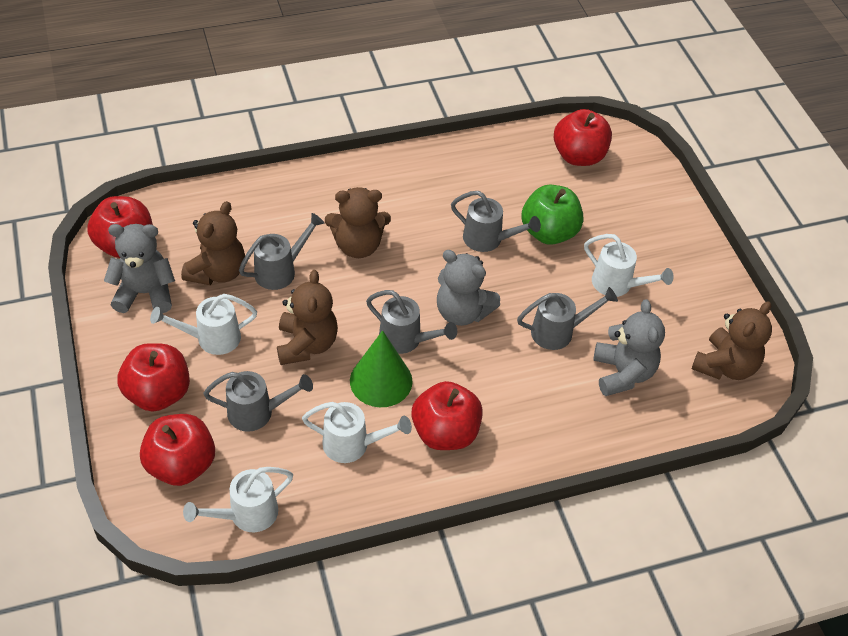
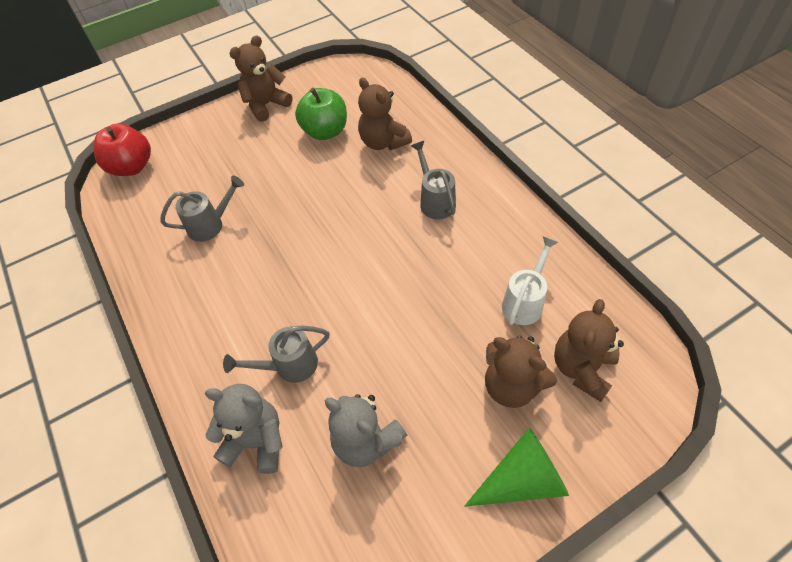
grey teddy bear: [104,224,175,313] [437,250,500,326] [594,299,665,396] = 3 -> [205,384,283,474] [325,394,407,467] = 2
grey watering can: [204,371,313,432] [239,213,324,290] [366,290,457,354] [451,191,541,252] [517,287,618,350] = 5 -> [160,176,244,242] [223,326,330,383] [411,141,456,220] = 3
red apple: [87,196,153,258] [117,343,190,411] [140,414,215,486] [411,381,483,450] [554,109,612,166] = 5 -> [94,124,151,176] = 1
white watering can: [150,294,257,355] [183,467,293,532] [302,402,412,463] [584,234,674,297] = 4 -> [502,236,558,325] = 1

